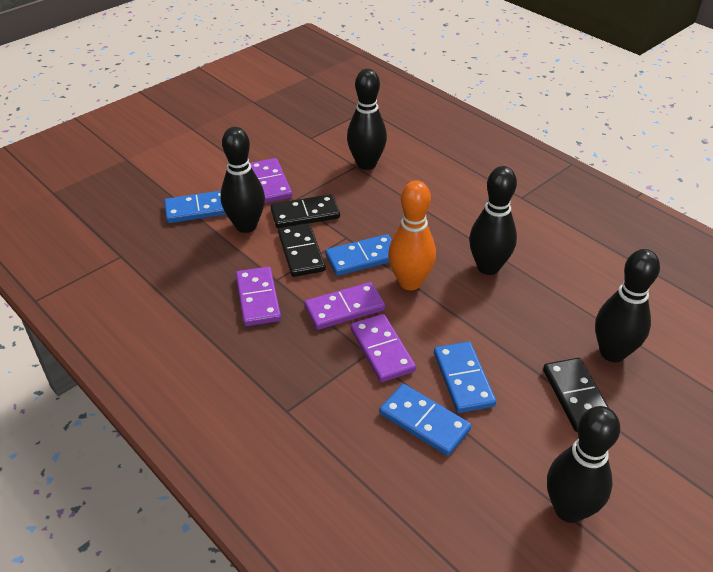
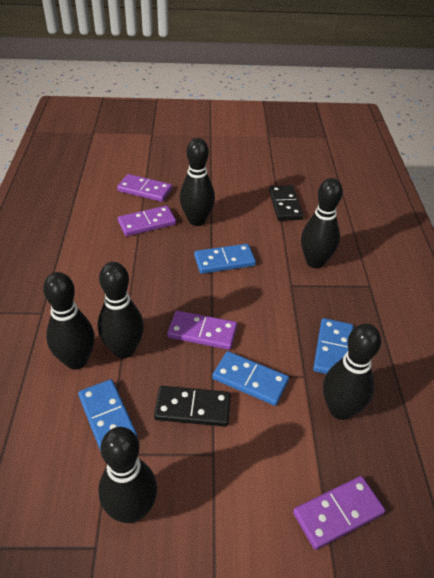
black bowling pin: [220,127,265,233] [347,69,387,170] [469,166,517,275] [547,406,620,523] [595,249,660,362] = 5 -> [43,272,95,369] [98,262,144,358] [98,427,157,523] [180,138,215,226] [301,178,343,268] [323,324,381,420] = 6
black domino: [271,194,340,228] [278,223,325,277] [543,358,609,432] = 3 -> [154,386,231,427] [269,185,303,221] = 2
orange bowling pin: [388,180,436,290] = 1 -> none = 0

